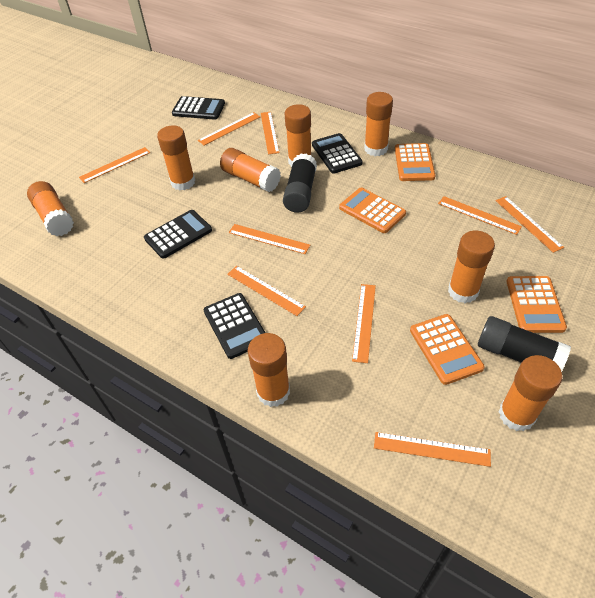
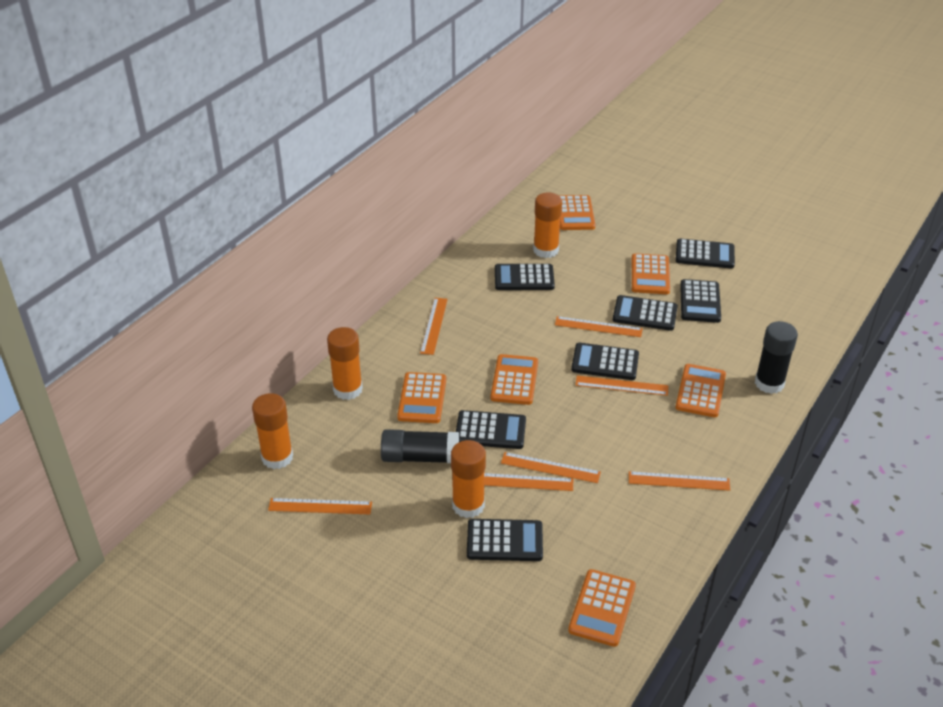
black calculator: [144,210,212,259] [172,96,225,120] [204,293,266,359] [312,133,363,174] = 4 -> [456,410,526,449] [467,519,543,561] [495,264,555,290] [571,343,639,380] [613,295,678,331] [676,239,735,268] [680,279,721,323] = 7
orange calculator: [339,188,406,233] [395,143,435,181] [410,314,485,385] [507,276,567,333] = 4 -> [397,372,446,423] [491,354,538,405] [559,195,595,230] [568,569,636,647] [632,253,670,294] [676,364,726,417] = 6
orange glue stick: [27,181,74,236] [157,125,195,190] [220,148,281,192] [248,333,290,407] [285,104,312,166] [364,92,393,156] [448,231,495,303] [499,355,562,431] = 8 -> [252,393,293,469] [327,327,363,400] [451,440,486,518] [533,193,562,258] = 4
orange ruler: [79,147,150,183] [198,112,260,146] [227,266,306,316] [229,224,310,254] [261,112,280,154] [352,284,376,363] [374,432,491,467] [438,196,522,235] [496,196,564,253] = 9 -> [268,498,372,515] [420,298,448,355] [484,473,573,491] [501,452,601,483] [555,316,643,337] [575,375,668,396] [629,471,730,491] = 7

